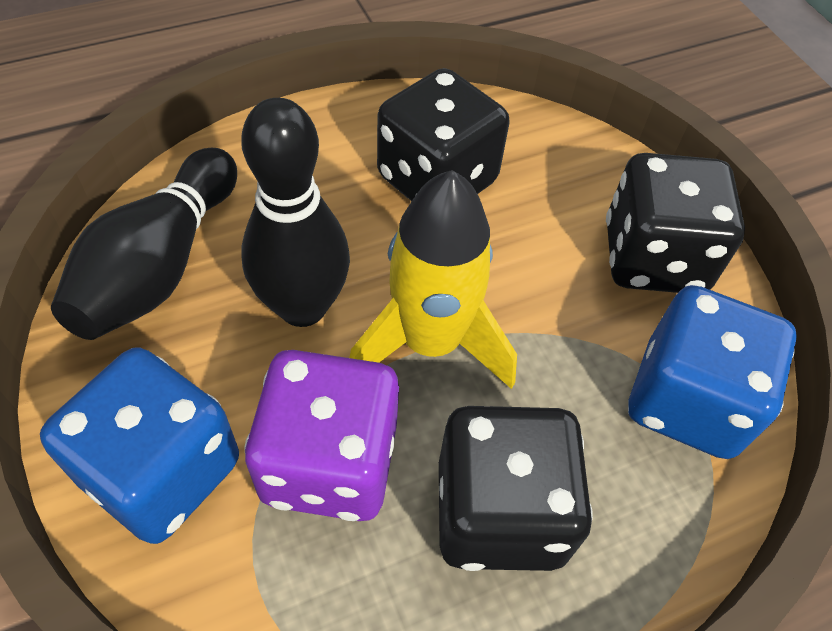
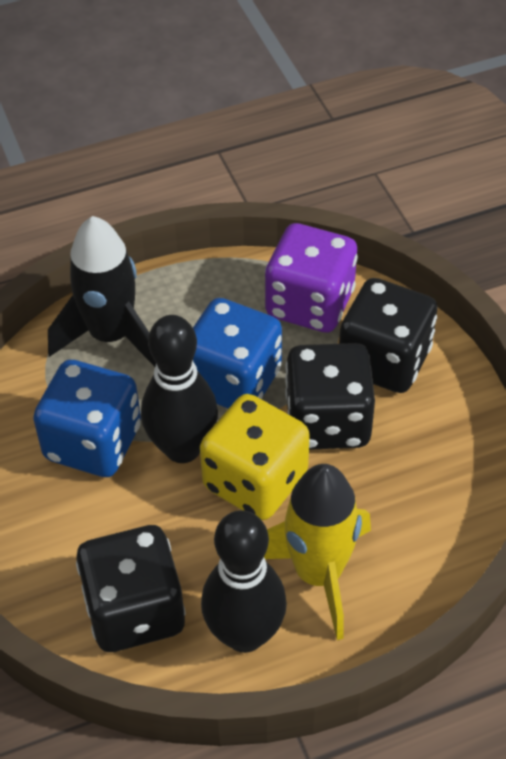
black rocket: none = 0 -> [48,216,156,367] = 1
yellow dice: none = 0 -> [200,394,310,520] = 1

